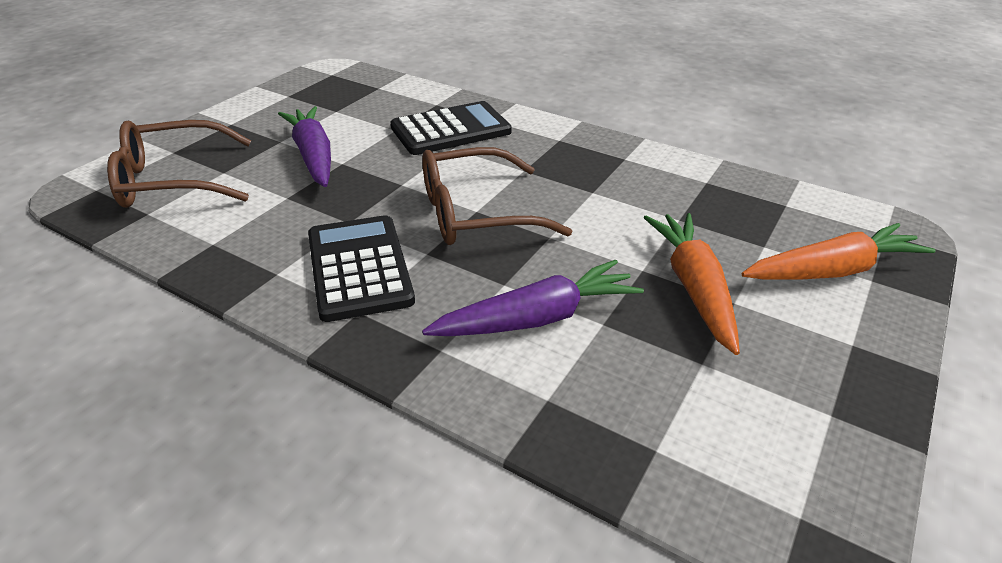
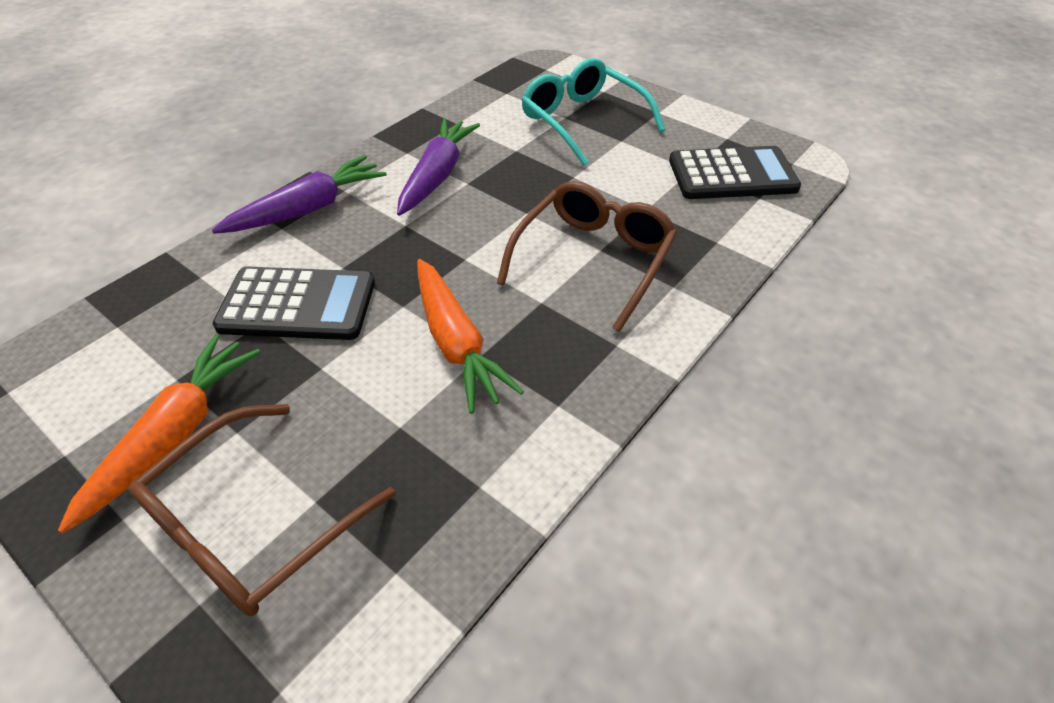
turquoise glasses: none = 0 -> [521,58,665,166] = 1

